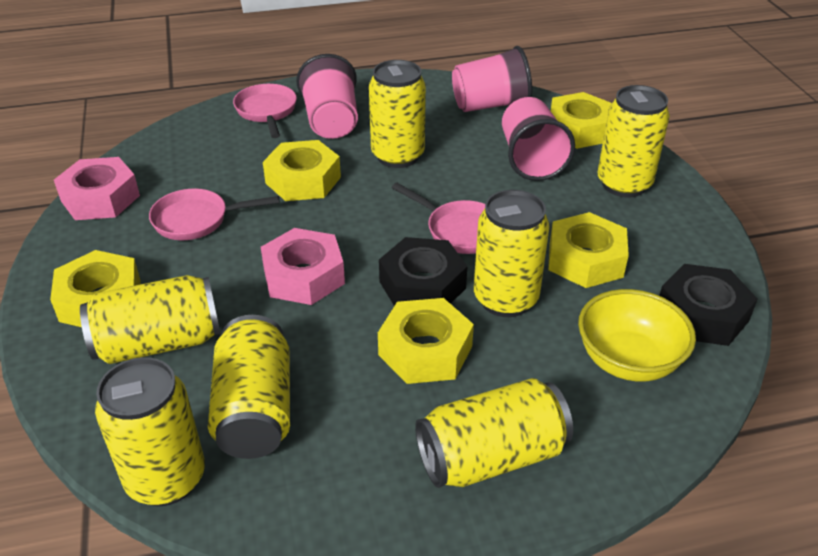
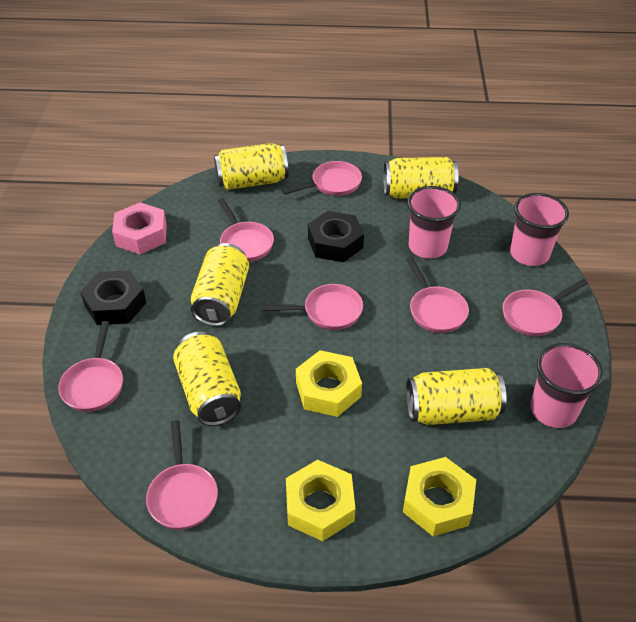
pink nut: [54,157,140,220] [261,228,345,305] = 2 -> [112,203,167,254] = 1
pink pan: [149,189,280,240] [233,84,297,138] [392,183,485,254] = 3 -> [58,321,123,412] [146,420,218,530] [218,198,274,262] [263,284,363,330] [282,161,362,196] [406,257,469,333] [503,279,588,336] = 7
yellow bowl: [578,289,696,382] = 1 -> none = 0
yellow can: [80,275,221,364] [95,357,205,506] [208,315,290,459] [369,60,426,168] [415,378,573,488] [474,190,550,317] [598,85,670,198] = 7 -> [173,332,241,426] [191,243,249,327] [214,143,288,190] [383,157,458,199] [406,368,507,425] = 5
yellow nut: [50,250,141,327] [263,140,341,201] [378,298,474,384] [548,212,629,288] [551,92,612,149] = 5 -> [286,460,355,541] [296,350,362,417] [403,457,476,536] = 3

